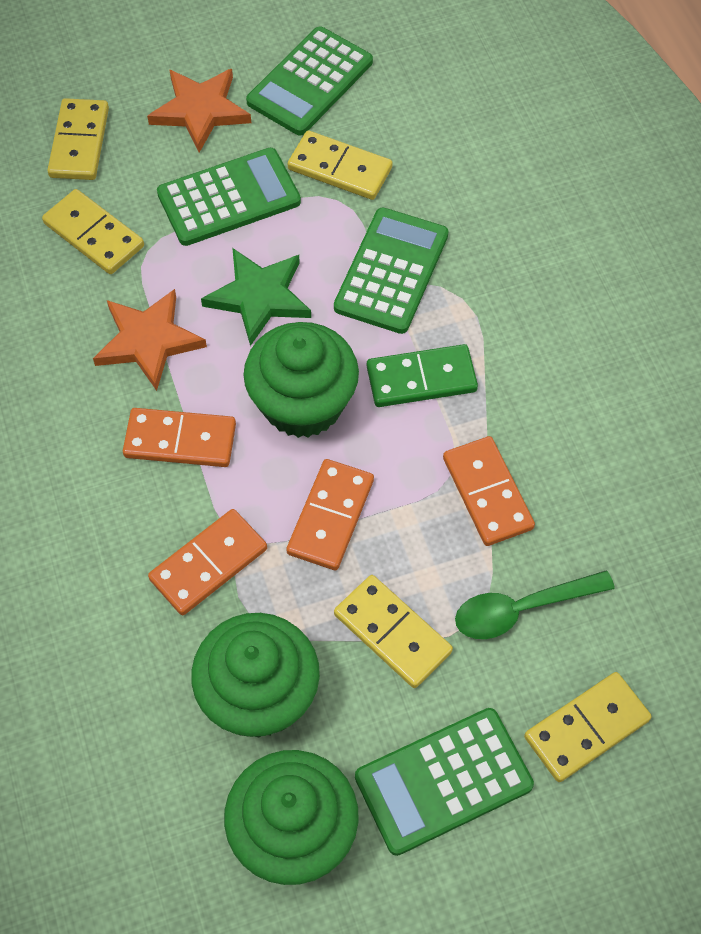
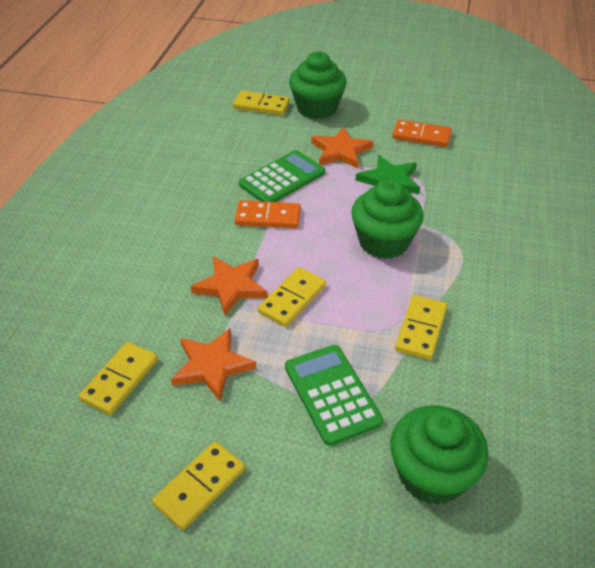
green calculator: [157,148,301,246] [246,27,373,135] [334,207,448,334] [355,708,534,856] = 4 -> [239,150,325,202] [285,345,383,446] = 2
green domino: [367,344,478,407] = 1 -> none = 0
green spoon: [455,570,615,639] = 1 -> none = 0
orange domino: [123,408,236,467] [148,509,267,615] [286,459,374,570] [443,436,535,546] = 4 -> [235,200,301,228] [392,119,452,147] = 2
orange star: [93,289,207,391] [147,69,251,153] = 2 -> [171,329,256,401] [190,256,268,316] [311,127,373,168] = 3

